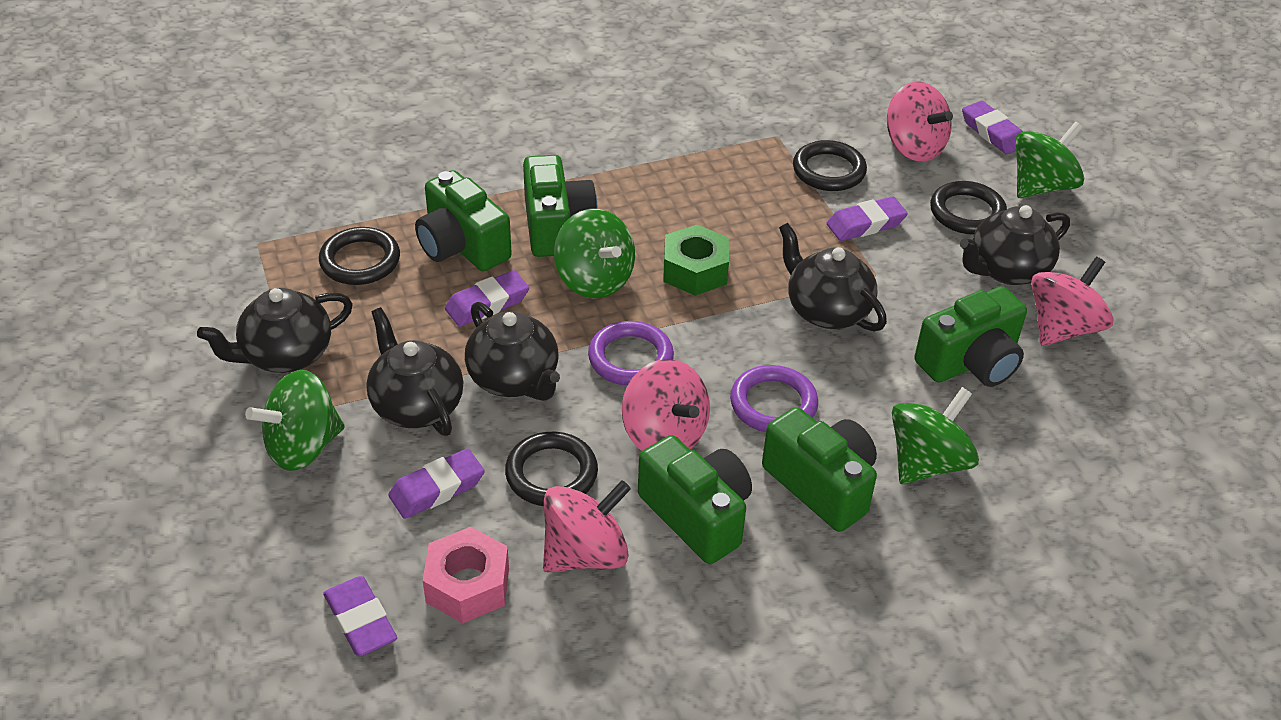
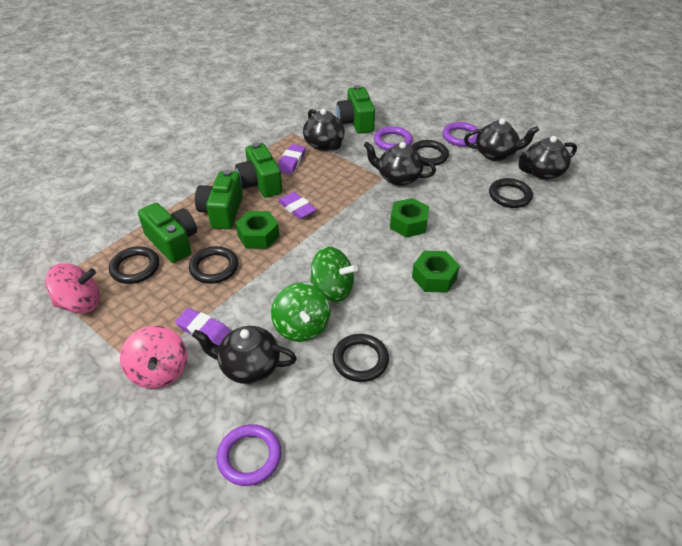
black ring: [319,227,400,285] [505,432,598,506] [793,140,867,191] [930,181,1007,235] = 4 -> [109,247,159,284] [189,246,238,284] [333,334,389,382] [411,140,449,166] [489,178,533,208] = 5
green camera: [415,170,512,271] [523,155,597,257] [638,435,752,564] [762,407,877,532] [914,286,1027,387] = 5 -> [138,203,197,263] [195,170,243,229] [235,142,282,198] [336,85,375,134] = 4
green nut: [663,225,729,296] = 1 -> [236,211,280,249] [390,198,429,238] [412,251,460,293] = 3
green spinning top: [245,370,345,471] [554,209,635,298] [892,387,979,484] [1015,122,1084,198] = 4 -> [271,283,331,342] [310,247,358,302] = 2
pink nut: [423,527,509,623] = 1 -> none = 0
pink spinning top: [543,480,631,572] [622,359,710,451] [887,82,953,162] [1031,257,1113,346] = 4 -> [45,263,100,314] [120,326,187,389] = 2
purple eraser: [323,576,397,656] [388,449,485,519] [445,270,529,327] [827,196,908,241] [962,101,1023,154] = 5 -> [175,308,231,345] [278,144,306,174] [278,192,317,219] = 3
purple ring: [588,321,674,386] [730,365,818,432] = 2 -> [217,424,281,486] [374,126,413,151] [443,122,478,147] = 3

